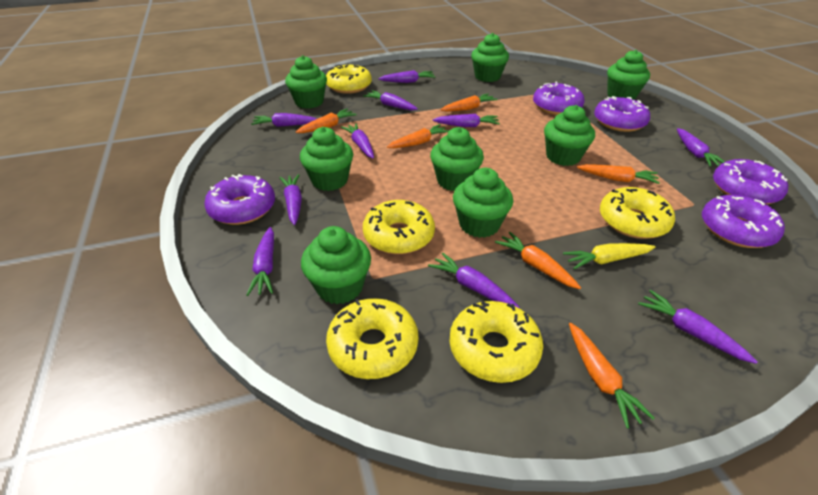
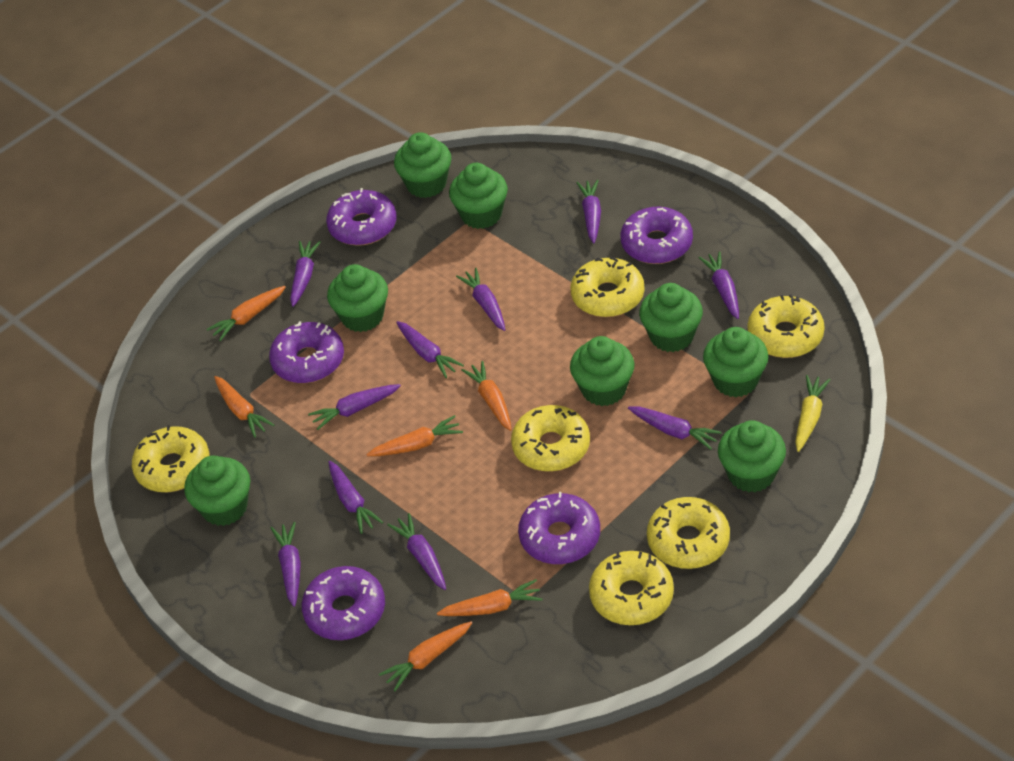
yellow donut: [326,63,372,94] [326,298,418,379] [363,200,435,254] [450,301,543,383] [600,187,675,239] = 5 -> [132,425,210,492] [511,405,590,472] [570,257,644,317] [589,551,674,625] [647,497,730,569] [748,294,824,358] = 6

